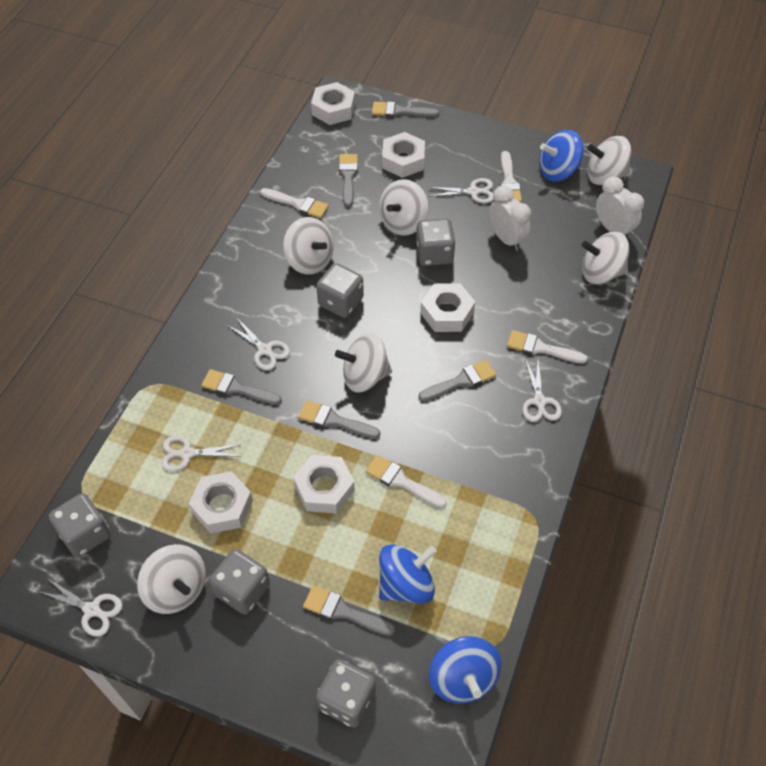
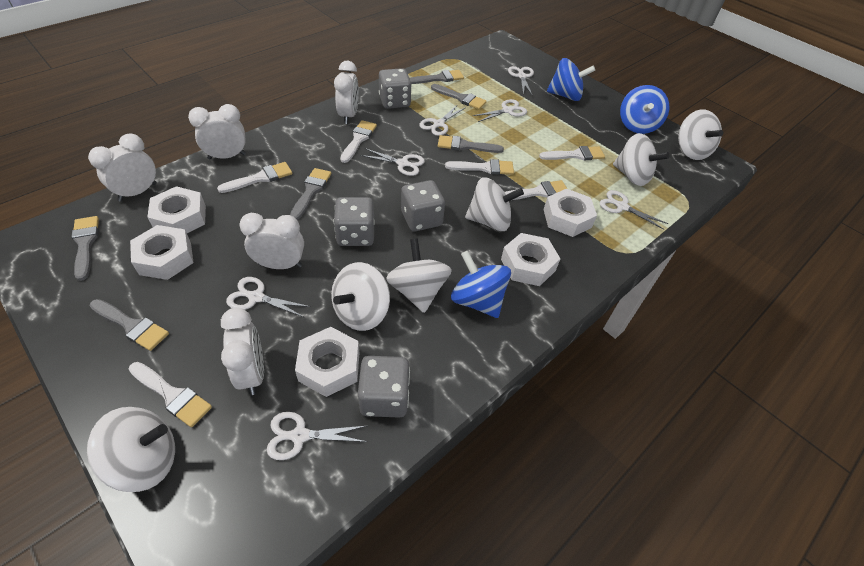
grey dice: [48,493,111,557] [209,549,270,615] [316,263,364,318] [316,659,376,728] [416,218,456,266] = 5 -> [334,197,375,246] [358,356,410,418] [379,68,412,109] [401,180,445,232] = 4
white brush: [260,188,329,219] [365,455,447,509] [500,151,522,203] [507,330,588,364] = 4 -> [129,362,212,427] [217,162,292,193] [340,120,377,163] [445,159,514,175] [505,180,567,200] [539,146,605,160] = 6
white clock: [489,185,531,251] [596,176,644,240] = 2 -> [88,133,157,202] [188,104,246,160] [221,308,264,395] [239,213,304,269] [334,61,359,124] = 5
white scissors: [38,578,123,637] [161,436,242,472] [227,317,290,370] [428,178,493,203] [522,359,562,422] = 5 -> [226,277,311,318] [267,412,367,460] [360,148,425,176] [419,104,466,136] [473,99,527,122] [508,66,534,96] [600,190,668,230] = 7

